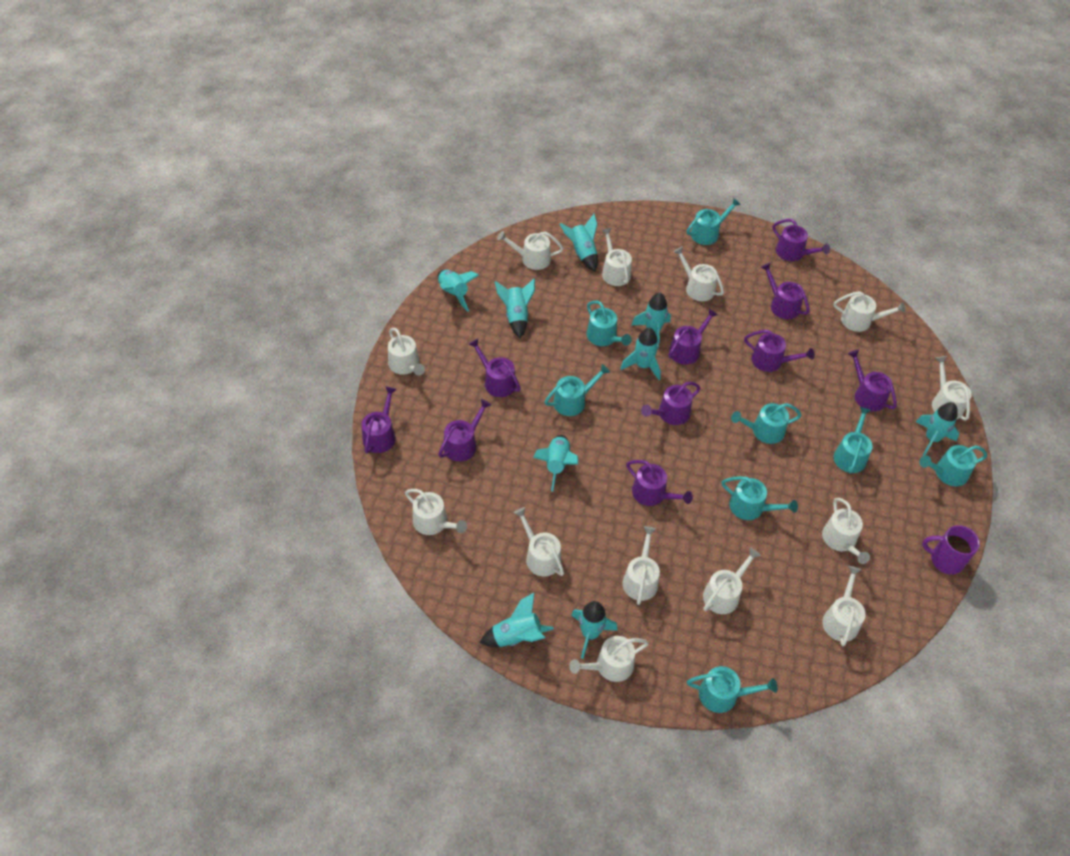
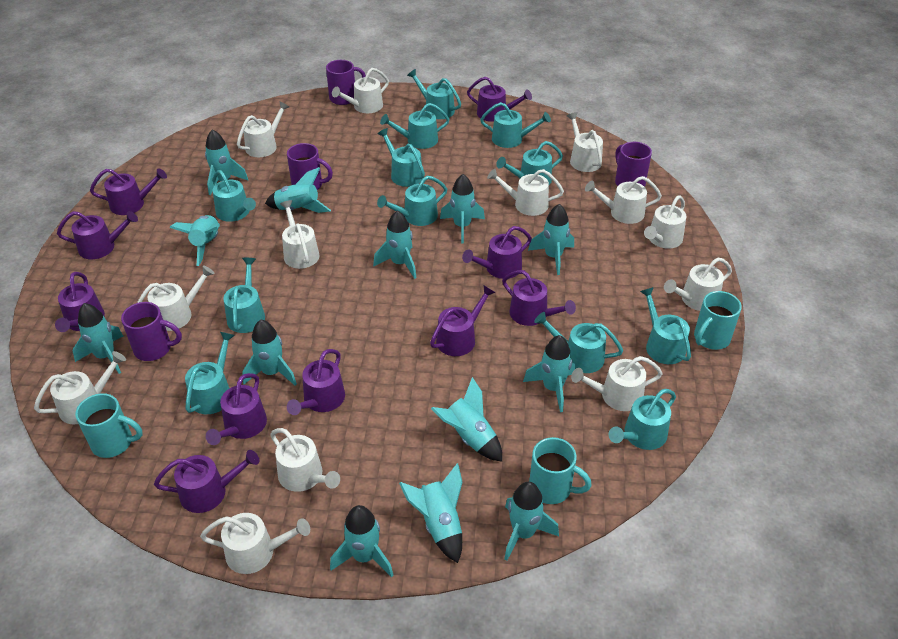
purple mug: [922,525,980,575] = 1 -> [121,302,182,361] [287,143,333,190] [326,60,366,105] [615,142,652,187] = 4
turquoise mug: none = 0 -> [75,393,143,458] [529,437,592,504] [694,291,742,350] = 3
turquoise rocket: [438,270,479,312] [480,593,554,647] [495,278,535,338] [533,435,578,492] [560,214,598,272] [571,601,618,659] [620,328,661,380] [632,293,671,349] [916,402,959,456] = 9 -> [73,303,123,374] [169,215,220,266] [205,129,248,195] [242,320,297,386] [265,167,331,213] [330,505,393,578] [373,210,417,279] [399,463,462,563] [431,377,502,462] [440,174,485,244] [504,482,559,560] [523,335,575,412] [528,204,574,275] = 13
turquoise watering can: [545,364,610,416] [587,301,632,346] [687,198,741,245] [687,666,778,713] [722,476,798,520] [731,403,802,444] [834,407,873,474] [919,445,987,486] = 8 -> [185,332,235,414] [213,170,256,222] [223,258,265,333] [377,128,425,187] [377,176,447,226] [380,103,450,149] [407,69,461,119] [480,102,551,148] [496,141,563,185] [534,312,623,373] [609,389,676,450] [640,287,691,364] = 12

